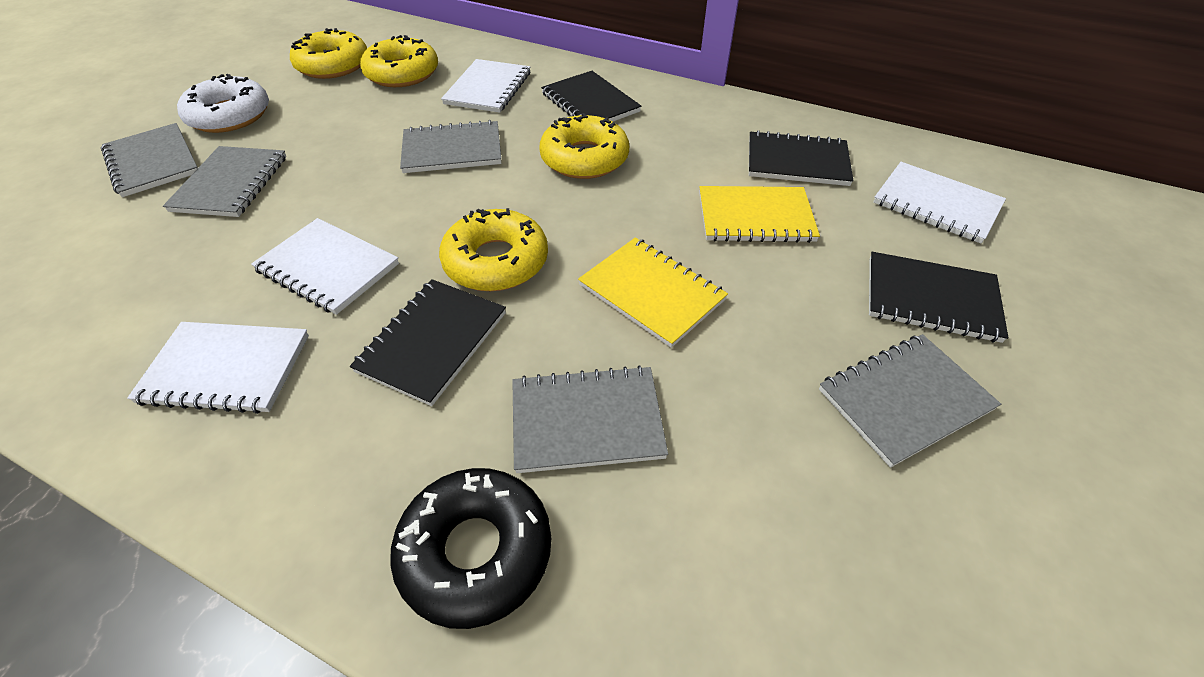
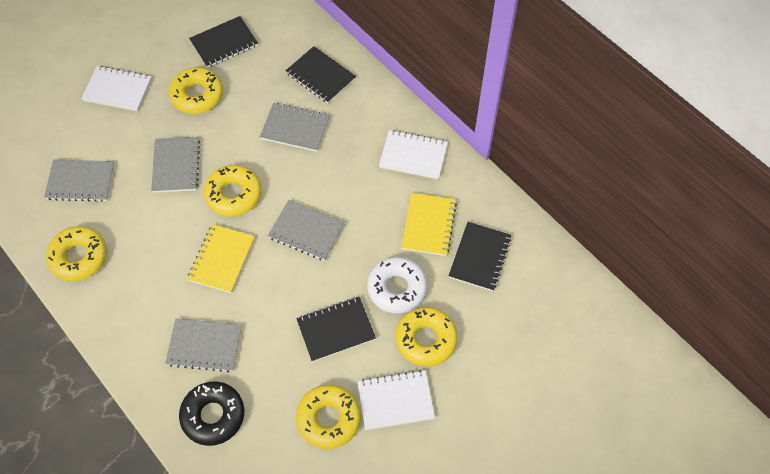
white notebook: [127,322,309,414] [251,218,399,315] [441,59,530,113] [873,162,1006,244] = 4 -> [81,66,152,111] [357,370,435,430] [379,130,448,179] = 3
yellow donut: [290,28,367,79] [360,35,438,87] [439,208,548,291] [539,113,629,179] = 4 -> [46,226,107,281] [169,67,223,114] [204,165,262,216] [296,385,361,449] [395,307,458,367] = 5

